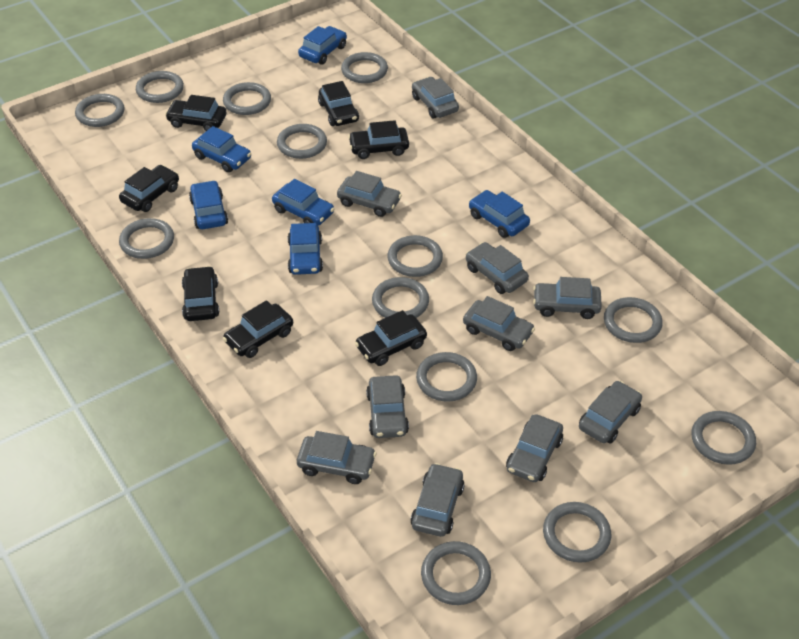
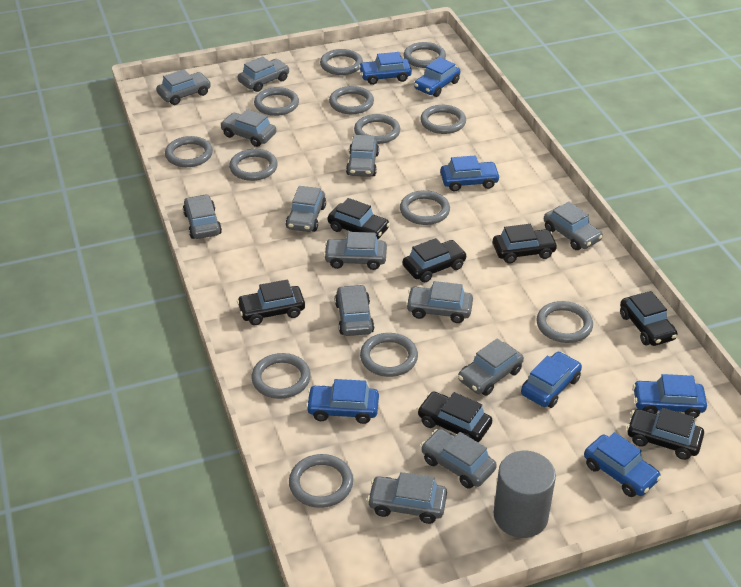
blue car: [189,180,228,229] [192,126,251,172] [272,179,334,226] [288,223,323,275] [298,26,347,65] [469,190,530,238] = 6 -> [306,379,379,424] [359,52,412,85] [414,57,460,97] [440,155,500,191] [521,352,582,408] [584,432,661,497] [633,374,707,418] = 7
grey car: [297,431,376,484] [337,171,402,217] [366,375,409,438] [410,463,465,537] [412,77,459,118] [463,296,535,351] [466,242,529,294] [506,414,563,482] [533,277,602,319] [579,381,642,444] = 10 -> [156,69,211,105] [183,194,222,239] [220,109,276,147] [238,56,290,92] [286,186,326,232] [324,232,387,270] [335,284,375,336] [346,135,379,177] [367,472,447,524] [406,281,473,323] [421,429,497,489] [458,339,524,396] [544,202,603,250] = 13
grey cylinder: none = 0 -> [494,451,556,538] = 1

